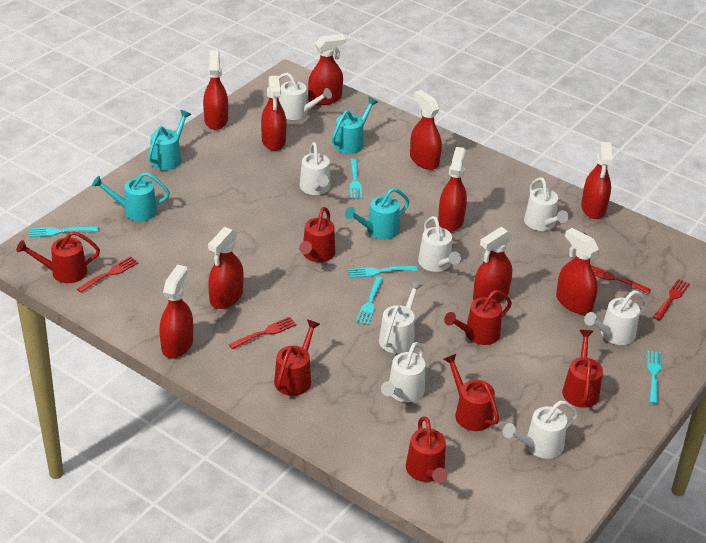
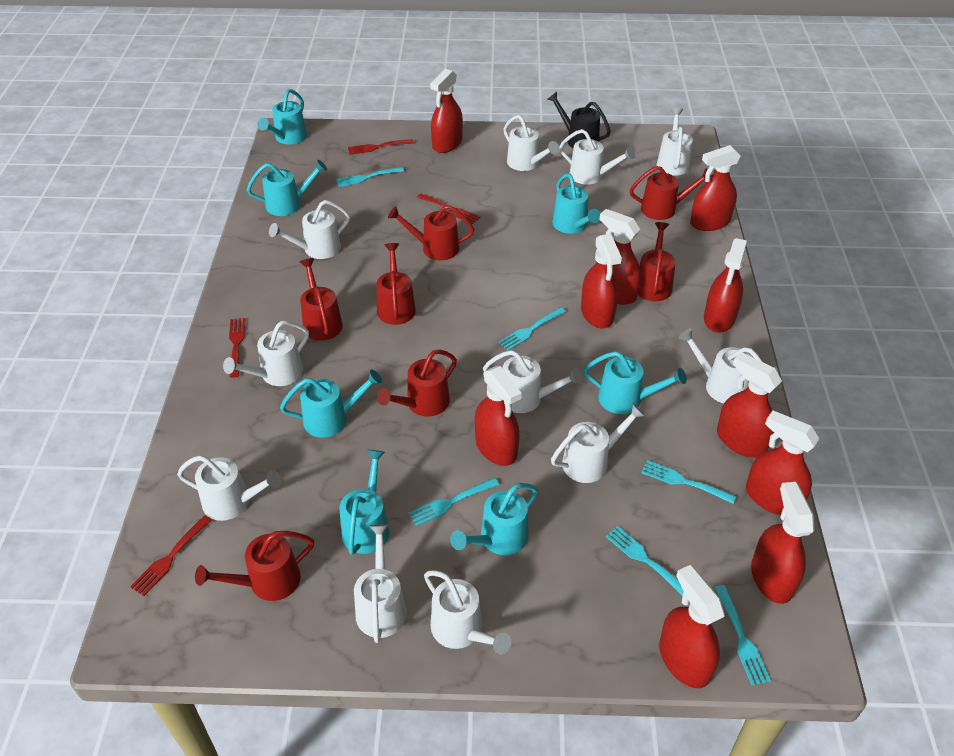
black watering can: none = 0 -> [547,92,611,148] = 1
turquoise fork: [29,226,98,237] [348,266,418,278] [350,159,362,199] [356,276,384,325] [647,351,661,404] = 5 -> [336,167,404,187] [408,478,499,526] [498,307,566,351] [606,526,684,596] [641,460,736,504] [715,585,771,685] = 6
turquoise watering can: [92,172,170,221] [148,110,191,170] [332,97,378,154] [345,188,410,239] = 4 -> [247,160,327,216] [257,89,307,144] [280,369,382,438] [339,450,389,555] [450,483,538,555] [552,173,600,234] [584,351,687,414] = 7
white watering can: [278,73,332,120] [300,142,331,195] [379,281,423,354] [381,342,425,402] [418,216,461,272] [503,401,578,459] [524,177,569,231] [584,290,647,345] = 8 -> [177,455,282,521] [223,321,309,386] [269,200,350,259] [354,524,407,643] [424,570,511,654] [483,350,582,413] [504,115,559,171] [551,404,646,483] [559,129,635,185] [657,107,693,175] [678,328,762,404] = 11

